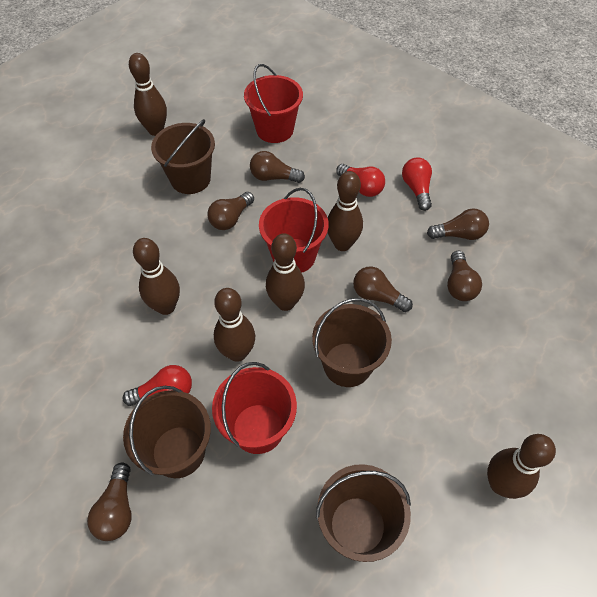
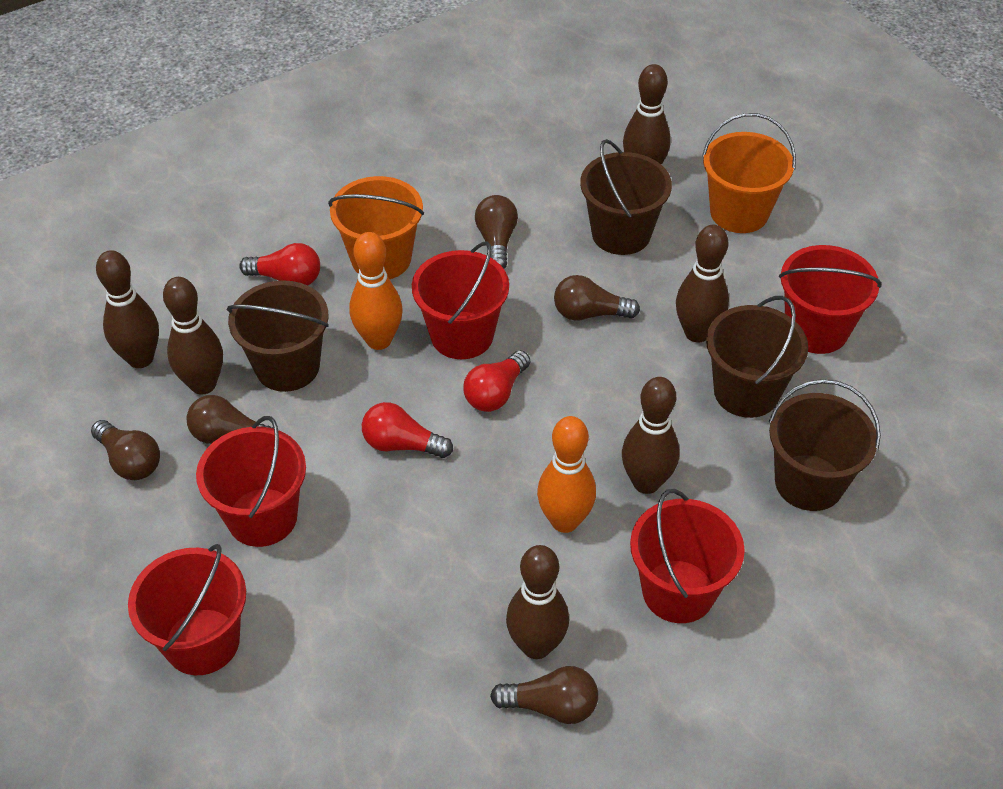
brown light bulb: [87,463,132,541] [207,192,254,230] [250,151,305,183] [353,266,413,312] [427,208,489,240] [447,251,482,301] = 6 -> [91,420,160,480] [186,395,274,444] [475,195,518,269] [490,666,598,724] [554,275,640,321] = 5
orange bowling pin: none = 0 -> [350,232,402,350] [537,416,596,533] = 2
orange bucket: none = 0 -> [328,176,424,279] [702,113,796,233] = 2
red bucket: [212,362,297,454] [244,64,303,143] [259,188,329,273] = 3 -> [128,544,246,675] [196,416,306,547] [412,241,509,359] [630,489,745,623] [779,245,882,354] = 5

